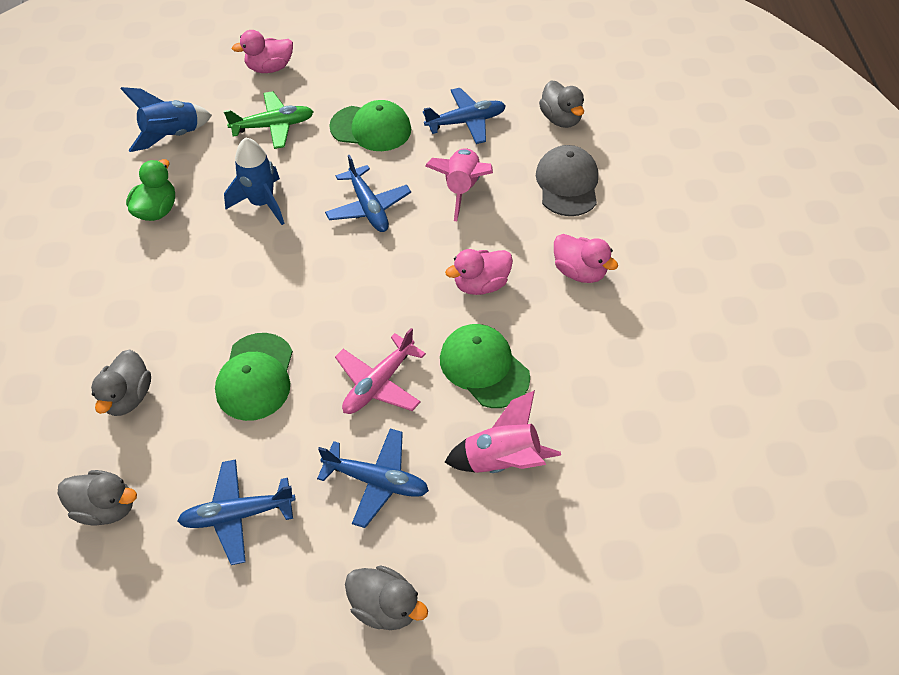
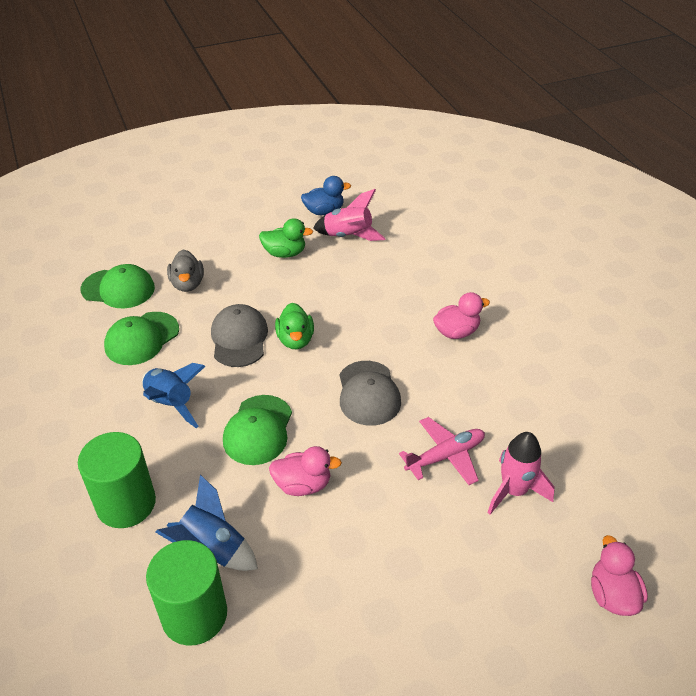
blue duck: none = 0 -> [301,176,351,215] = 1
blue plane: [177,459,296,565] [317,429,429,528] [325,155,411,232] [423,88,506,144] = 4 -> none = 0
green cylinder: none = 0 -> [78,432,156,528] [146,540,227,646] = 2
green duck: [126,159,175,221] = 1 -> [259,218,313,258] [275,303,314,349] = 2
green plane: [224,91,313,149] = 1 -> none = 0
grey cap: [536,145,598,216] = 1 -> [211,304,268,367] [339,361,401,426] = 2
grey duck: [58,470,137,526] [91,350,151,416] [345,566,428,630] [539,80,584,128] = 4 -> [167,250,204,292] = 1

